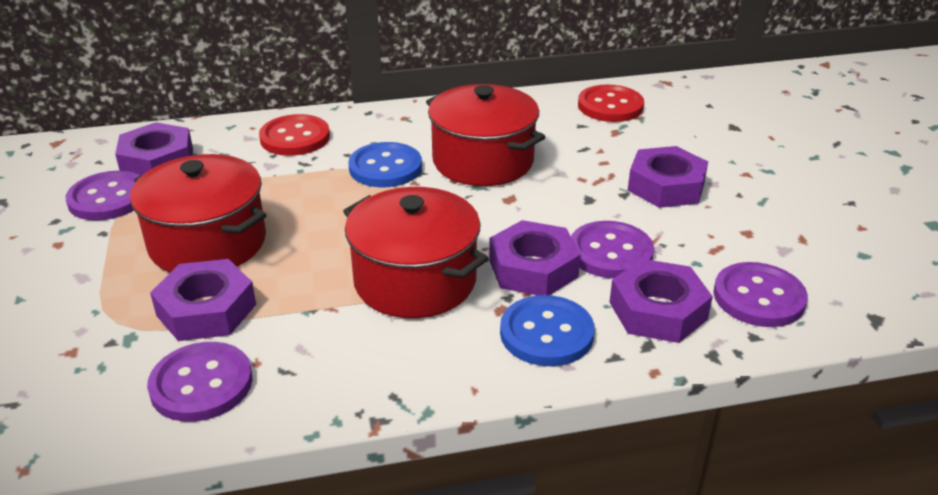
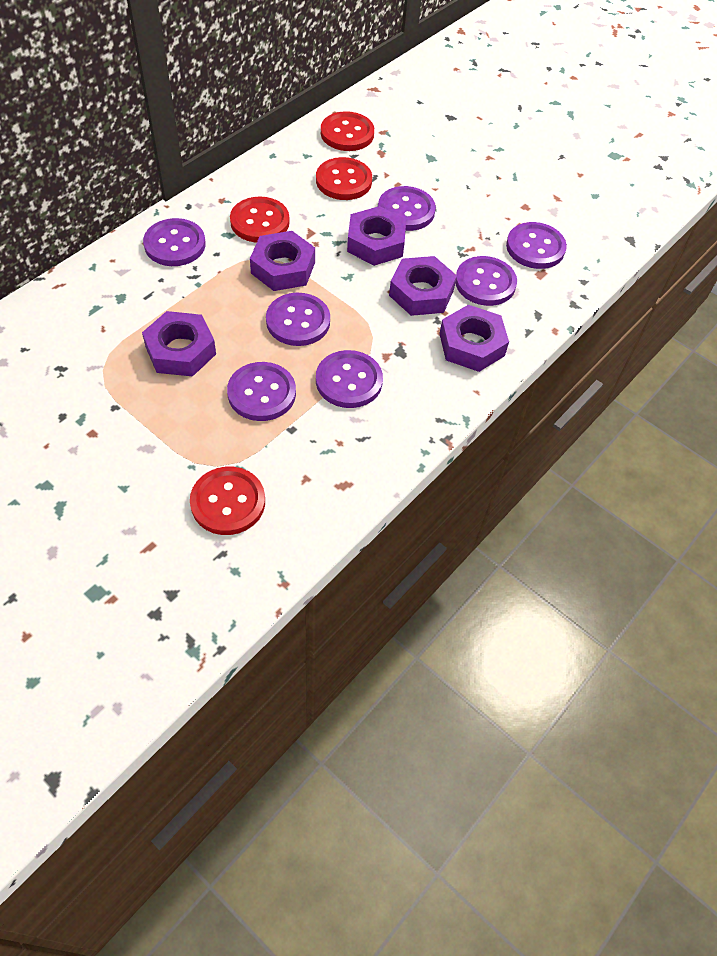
blue button: [348,142,422,187] [500,295,595,366] = 2 -> none = 0
purple button: [66,171,140,221] [147,342,253,422] [571,221,654,278] [713,262,808,327] = 4 -> [143,218,206,266] [227,362,296,421] [266,293,330,346] [316,350,383,408] [378,186,436,231] [455,256,517,306] [506,222,567,269] = 7
red button: [259,114,330,156] [578,85,644,122] = 2 -> [190,467,265,535] [230,197,290,243] [316,157,372,200] [321,111,374,151] = 4
red pot: [130,154,266,272] [343,187,489,318] [426,84,545,186] = 3 -> none = 0

